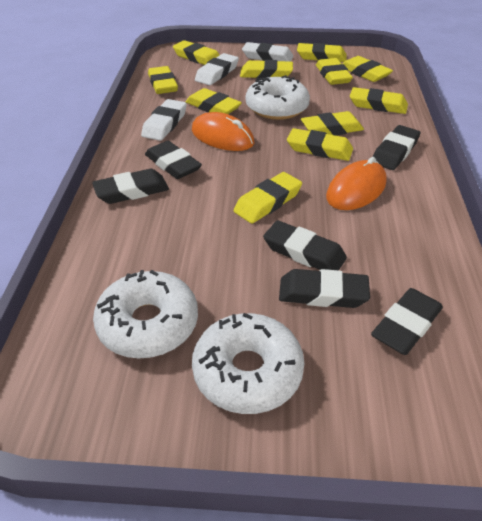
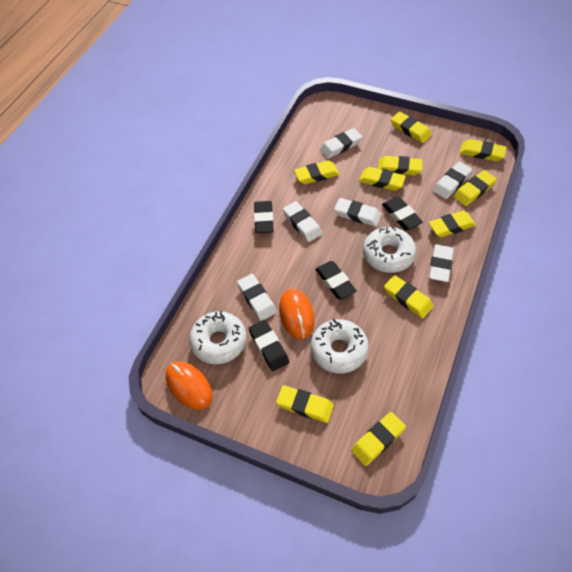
black eraser: [92,169,169,204] [145,141,202,179] [263,220,347,271] [279,269,370,308] [371,288,443,355] [373,125,420,170] = 6 -> [249,320,289,371] [254,201,274,233] [315,261,357,299] [382,196,423,230] = 4
white eraser: [141,99,187,141] [195,53,239,85] [242,42,293,62] = 3 -> [237,274,277,321] [283,201,322,242] [320,128,362,159] [334,198,381,227] [429,244,454,282] [433,162,472,199] = 6
yellow eraser: [148,66,178,94] [173,40,220,65] [186,88,242,114] [234,172,302,223] [240,60,293,78] [287,128,353,161] [297,43,347,62] [301,111,364,135] [316,58,353,85] [342,56,393,82] [350,87,408,114] = 11 -> [276,385,334,423] [294,160,339,184] [351,412,406,466] [359,167,406,191] [378,156,423,175] [384,275,433,318] [391,112,432,143] [429,210,476,237] [453,170,497,206] [460,139,507,161] = 10

